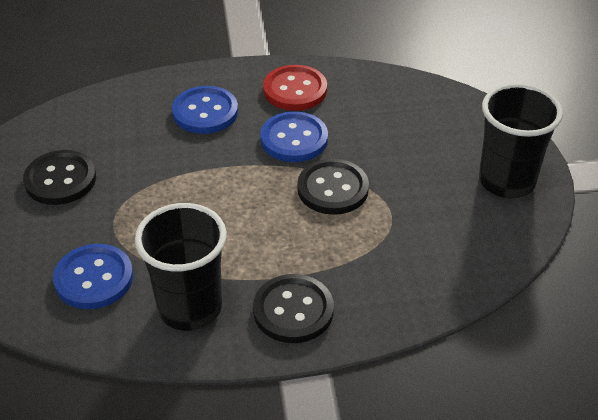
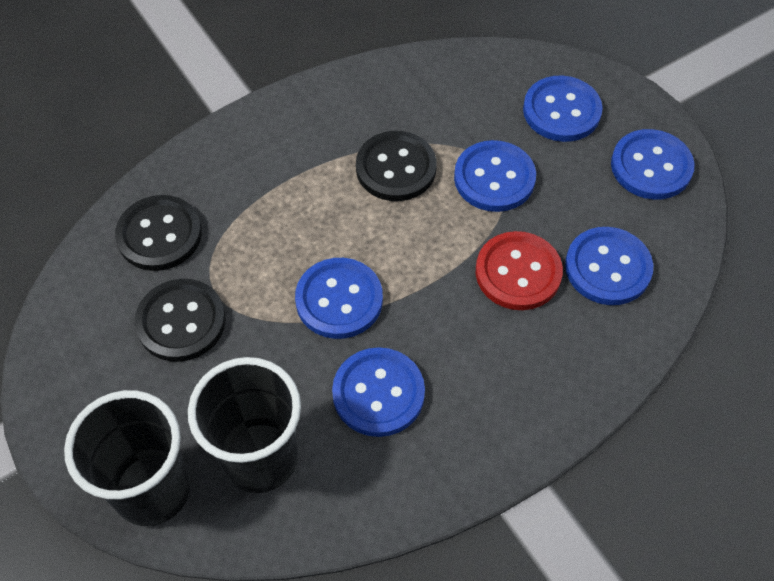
blue button: [53,244,133,309] [172,86,238,134] [260,111,328,162] = 3 -> [295,258,383,339] [332,347,425,437] [454,140,536,212] [523,76,603,142] [565,227,653,305] [611,129,695,200] = 6

